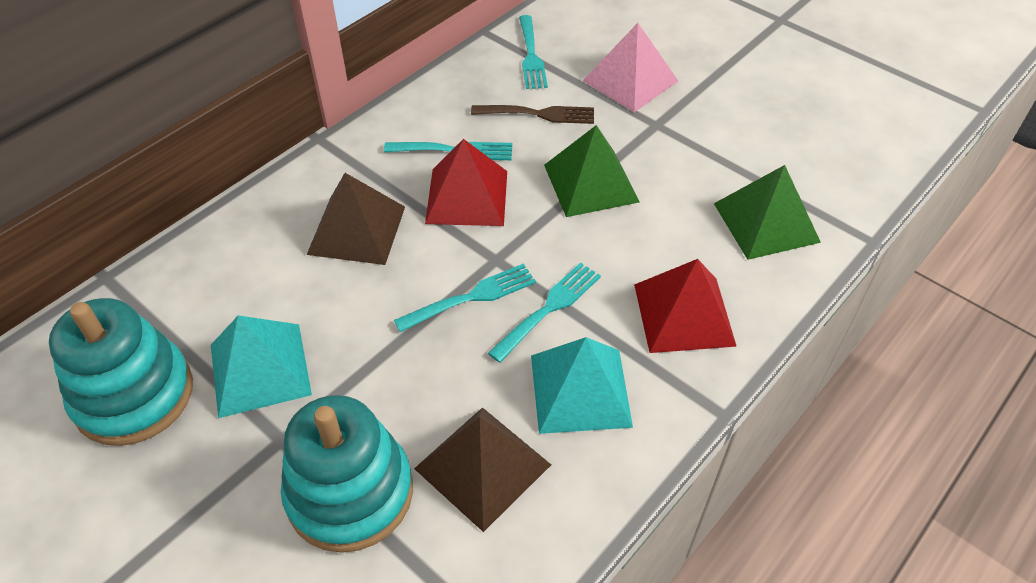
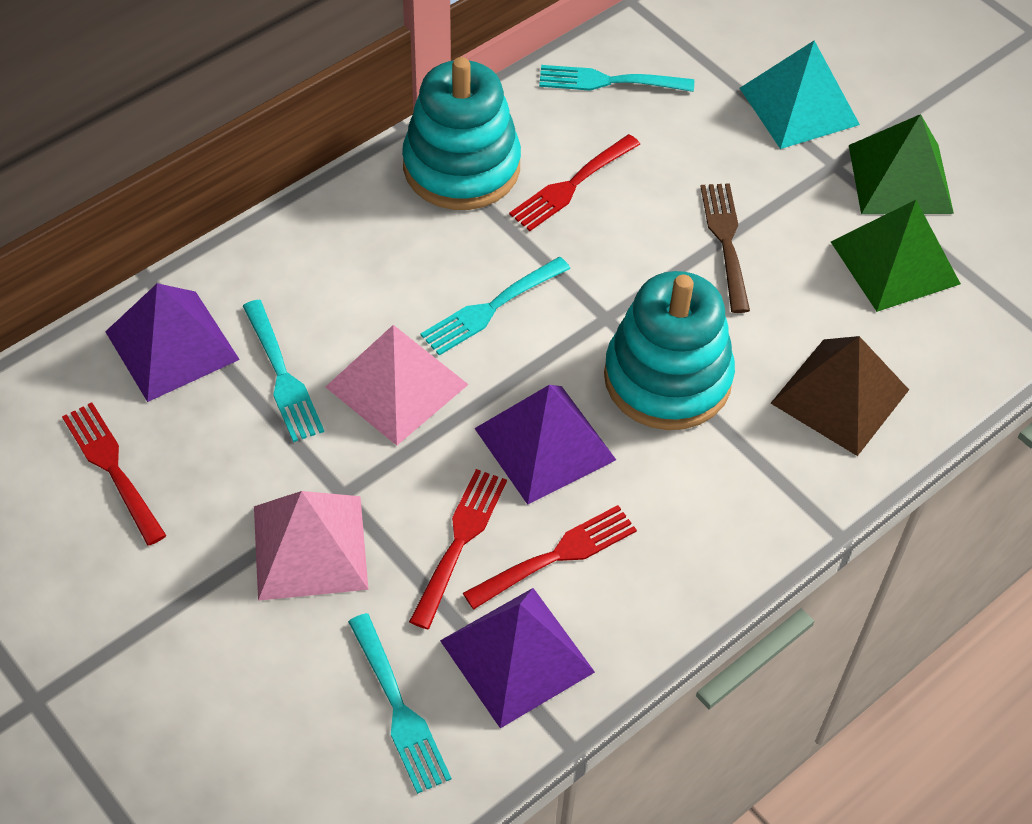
brown pyramid: [307,173,405,265] [414,407,551,532] = 2 -> [771,336,909,456] = 1
pink pyramid: [583,23,678,112] = 1 -> [254,491,369,601] [326,325,469,446] = 2
purple pyramid: none = 0 -> [105,283,240,402] [440,588,595,728] [474,385,616,505] = 3
red fork: none = 0 -> [62,402,167,546] [409,469,507,629] [463,505,637,609] [509,134,640,231] = 4
red pyramid: [425,139,507,226] [634,259,737,353] = 2 -> none = 0
turquoise pyramid: [211,315,312,418] [531,337,633,434] = 2 -> [740,41,860,149] = 1

